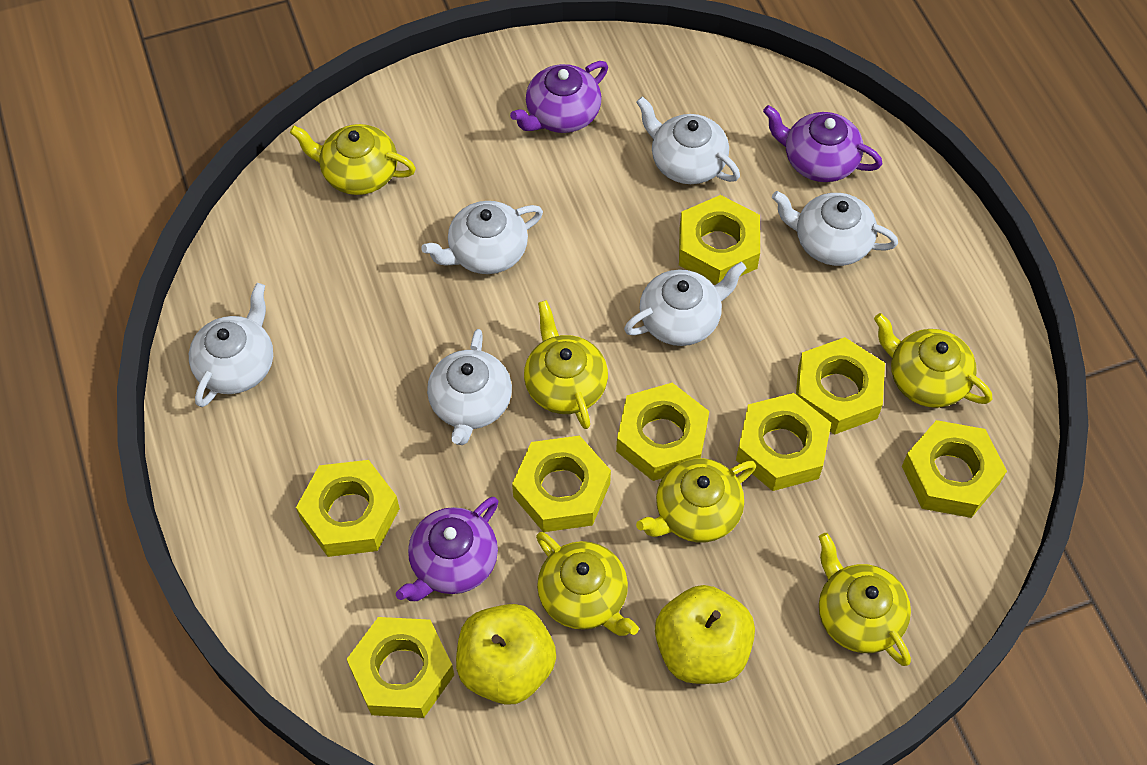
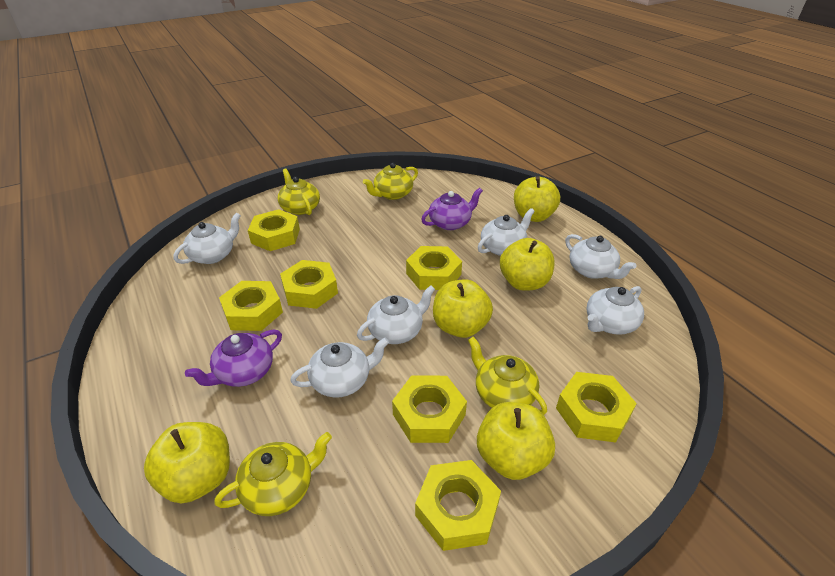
purple teapot: [396,497,498,601] [510,61,608,133] [763,105,882,182] = 3 -> [185,329,282,387] [421,188,483,230] = 2
yellow apple: [456,604,556,705] [655,585,755,684] = 2 -> [144,422,230,503] [433,279,493,338] [477,402,555,480] [500,238,555,291] [514,177,560,222] = 5
yellow nut: [296,460,400,557] [347,617,454,718] [512,436,611,532] [616,383,709,481] [679,195,760,285] [736,393,831,491] [796,337,885,435] [902,420,1007,518] = 8 -> [219,281,283,331] [248,209,300,251] [280,260,338,309] [392,375,467,443] [406,246,462,290] [415,460,501,551] [556,372,637,442] = 7
yellow teapot: [290,124,416,195] [524,300,608,429] [536,532,639,636] [636,458,756,543] [819,533,911,666] [874,313,992,408] = 6 -> [214,432,332,516] [278,168,320,215] [363,163,418,200] [468,337,547,415] = 4

